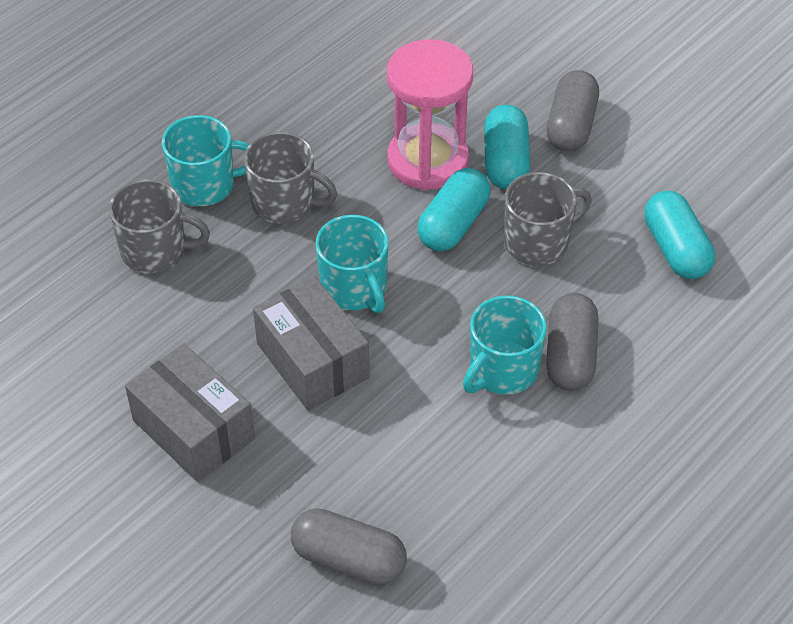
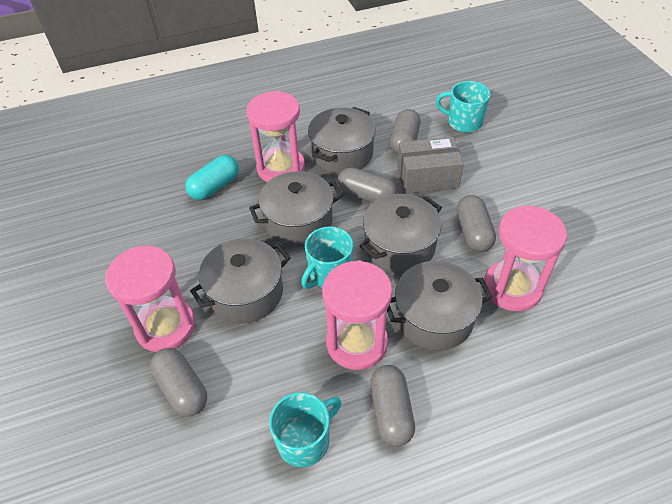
grey box: [125,343,255,482] [253,277,369,410] = 2 -> [397,137,464,194] = 1
grey capsule: [291,508,407,585] [546,70,599,152] [546,293,598,391] = 3 -> [150,348,207,417] [337,167,397,203] [370,365,415,446] [390,109,421,155] [457,195,496,252] = 5
grey mug: [109,179,210,273] [244,132,337,224] [504,172,592,266] = 3 -> none = 0
grey pot: none = 0 -> [190,238,291,323] [249,171,343,247] [308,107,376,174] [360,194,442,273] [387,261,492,351] = 5
pink hourglass: [387,39,473,190] = 1 -> [105,246,195,352] [246,91,305,182] [322,260,392,370] [484,205,567,311] = 4
turquoise capsule: [417,168,490,251] [484,105,530,189] [644,191,715,279] = 3 -> [185,155,239,200] = 1

